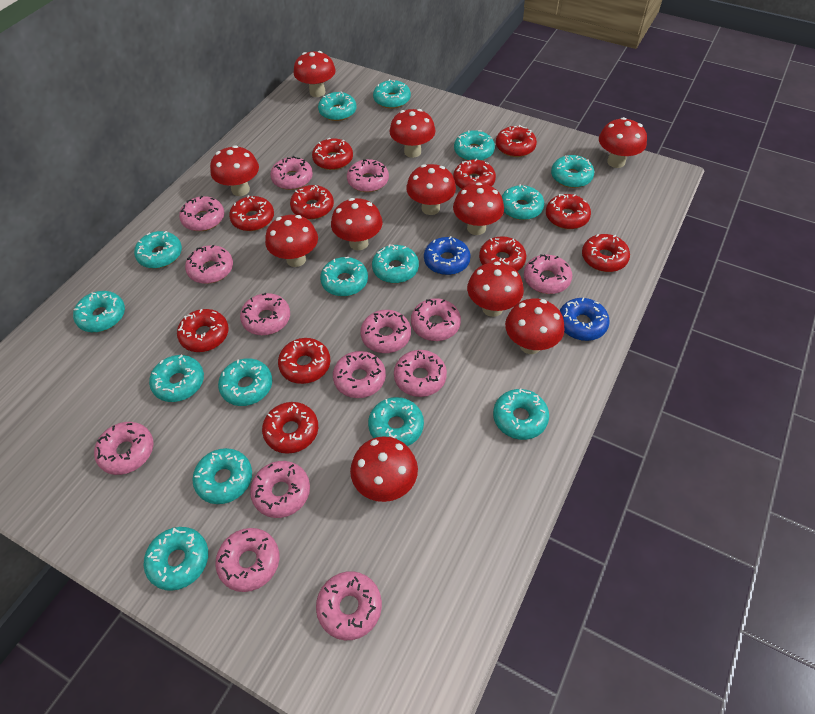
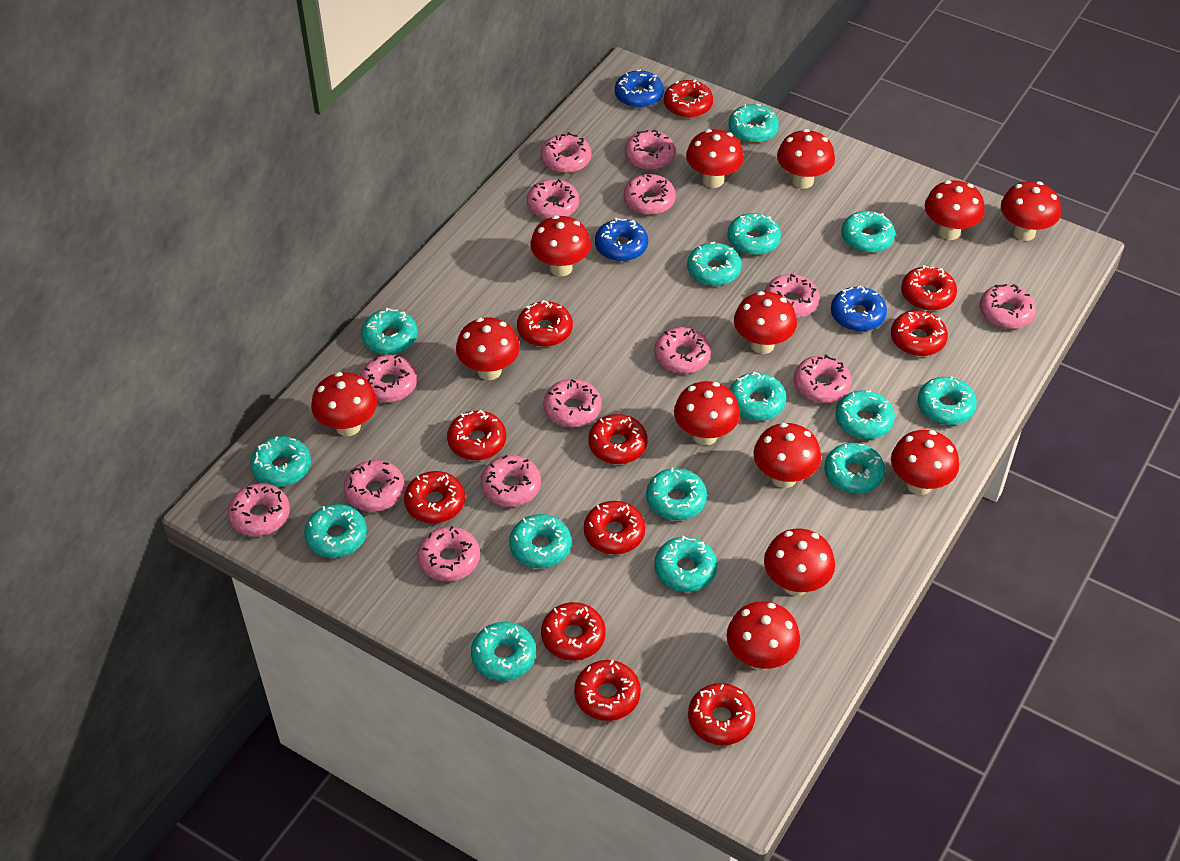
blue donut: [424,236,471,275] [560,298,610,341] = 2 -> [595,218,648,261] [615,69,664,108] [831,285,887,332] = 3
red mushroom: [210,145,259,196] [265,215,318,267] [293,51,336,97] [331,198,383,250] [350,436,418,502] [389,109,436,158] [406,164,456,215] [453,183,504,235] [467,261,524,317] [505,298,565,354] [599,117,647,168] = 11 -> [311,372,377,436] [456,317,520,380] [530,215,591,276] [674,381,740,446] [686,129,744,188] [727,601,800,670] [734,291,797,354] [753,423,821,488] [764,529,835,596] [777,129,835,189] [891,430,959,495] [925,180,985,240] [1001,181,1061,241] = 13

